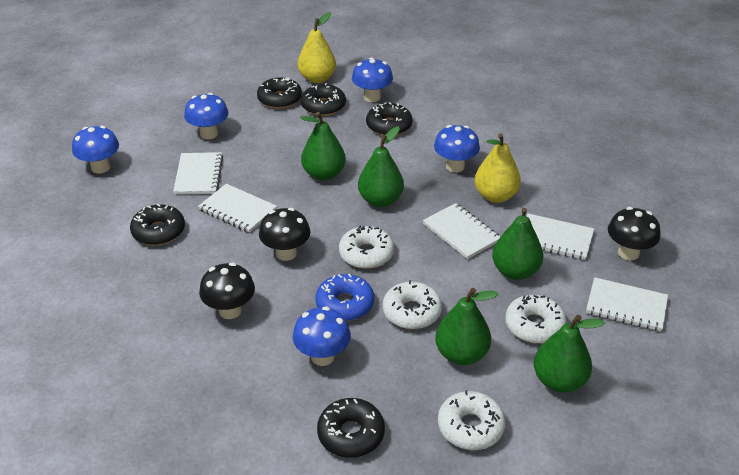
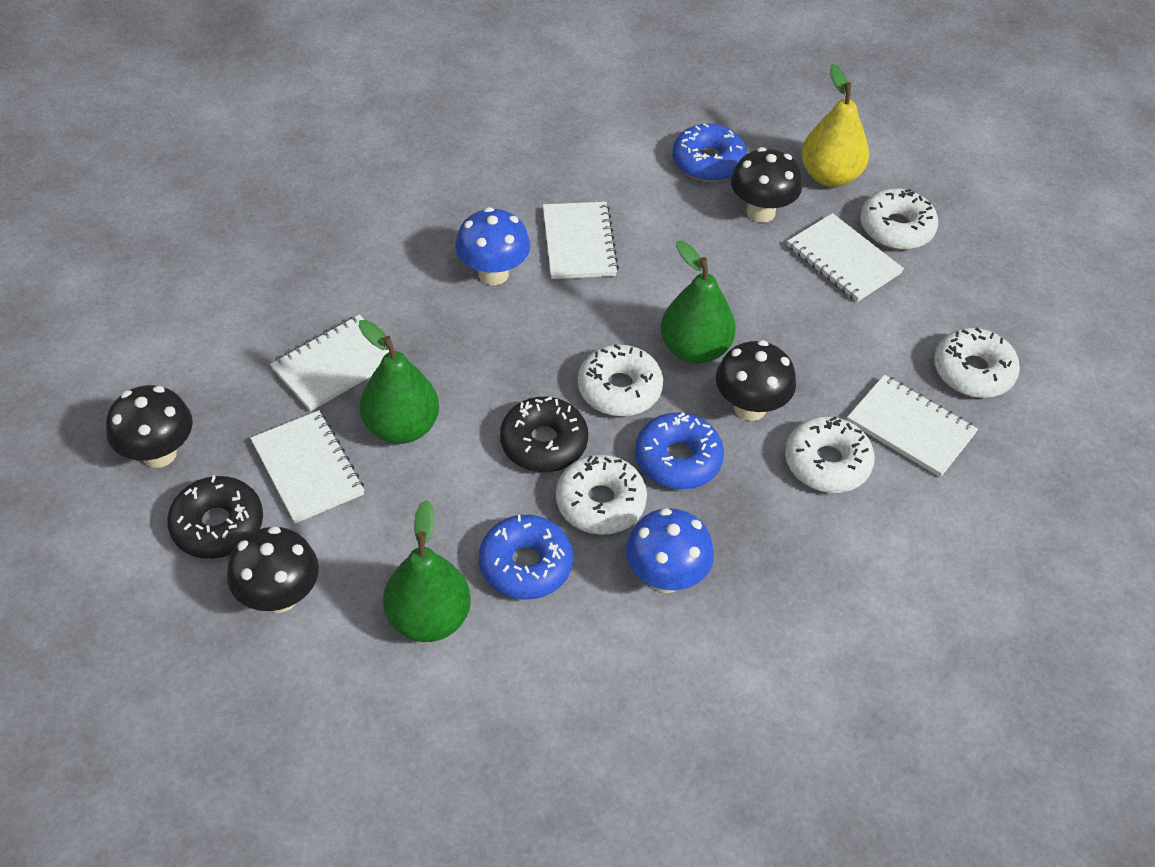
black donut: [130,204,185,245] [257,77,302,109] [301,83,346,116] [317,398,385,458] [366,102,413,135] = 5 -> [167,476,263,559] [500,397,588,472] = 2
black mushroom: [199,263,255,319] [259,208,310,261] [608,207,661,260] = 3 -> [106,385,193,468] [227,526,319,613] [716,340,796,421] [731,147,802,223] = 4
blue donut: [315,274,374,321] = 1 -> [479,515,573,600] [635,412,724,489] [673,123,747,182] = 3
blue mushroom: [72,126,119,174] [184,93,228,139] [293,306,351,366] [352,57,393,102] [434,125,480,173] = 5 -> [455,207,530,285] [626,508,714,593] = 2
green pear: [300,112,346,181] [358,126,404,207] [435,288,498,365] [492,208,544,280] [533,315,605,392] = 5 -> [359,320,439,444] [383,500,471,642] [661,241,736,364] = 3
white donut: [339,226,394,269] [383,280,442,329] [438,391,505,450] [505,295,567,344] = 4 -> [556,454,647,535] [578,344,663,416] [785,416,875,493] [860,188,938,250] [934,328,1020,398] = 5
yellow pear: [297,12,336,83] [474,133,521,203] = 2 -> [801,64,869,187] = 1

